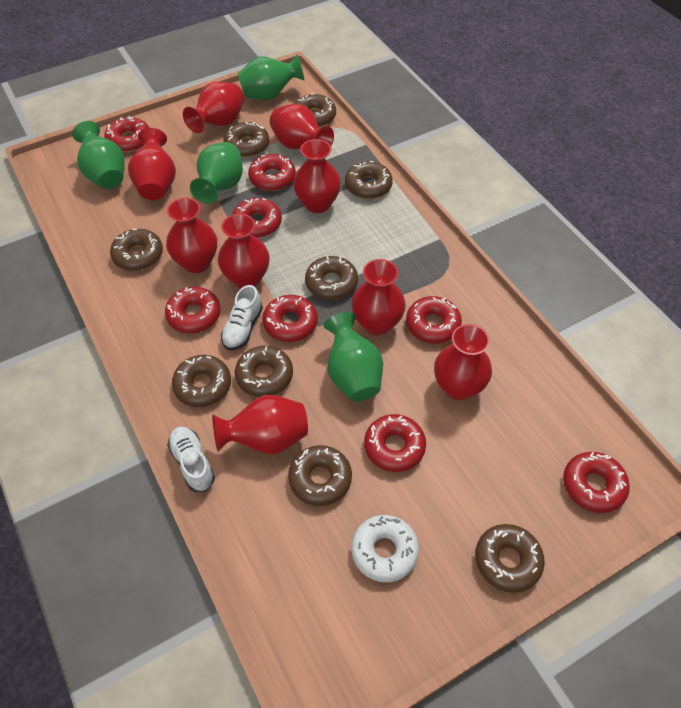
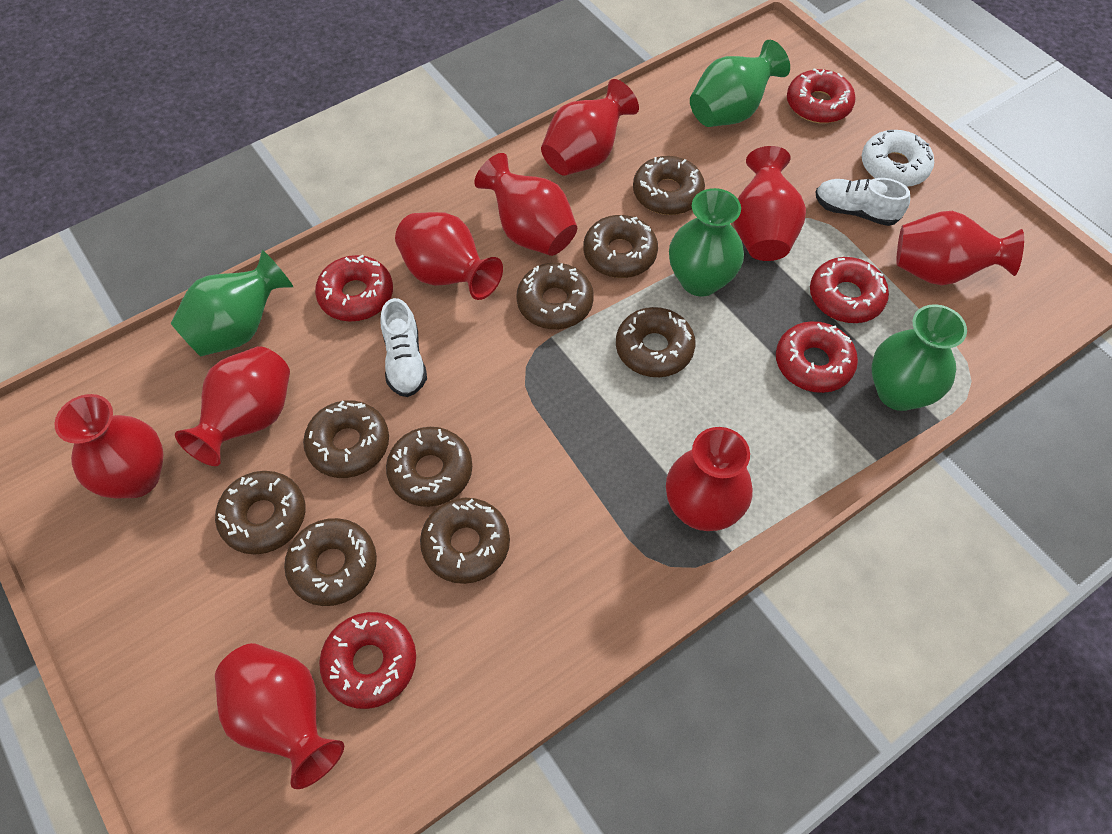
red donut: [104,116,149,152] [165,287,220,333] [232,198,282,238] [248,154,296,191] [262,295,318,342] [364,414,426,472] [406,296,462,343] [563,452,630,513] = 8 -> [315,255,393,322] [319,612,416,709] [776,321,858,393] [787,68,855,123] [810,257,889,323] = 5

